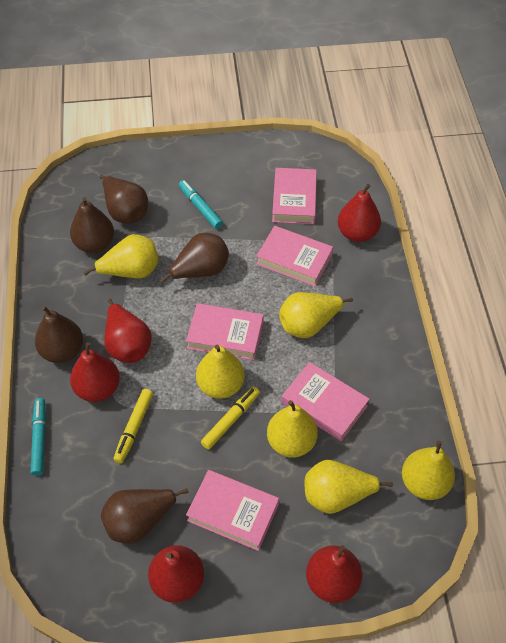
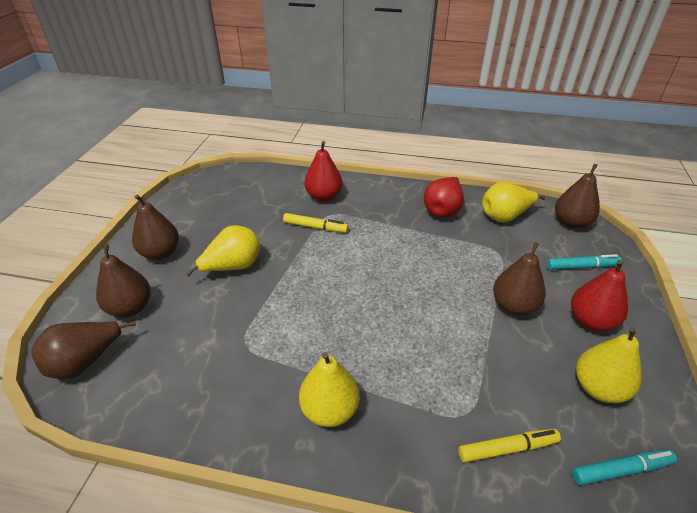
pink book: [186,303,264,360] [186,470,279,551] [256,226,333,287] [272,168,317,224] [281,362,369,441] = 5 -> none = 0
red pear: [70,342,120,402] [104,299,152,363] [148,545,204,603] [306,545,362,603] [338,184,381,242] = 5 -> [304,141,343,202] [424,177,464,218] [571,260,628,331] = 3
yellow pear: [84,234,158,278] [196,345,245,399] [267,400,318,458] [279,292,353,338] [305,460,393,514] [402,440,455,500] = 6 -> [186,225,260,277] [299,352,360,427] [482,182,545,222] [576,327,642,403] = 4

